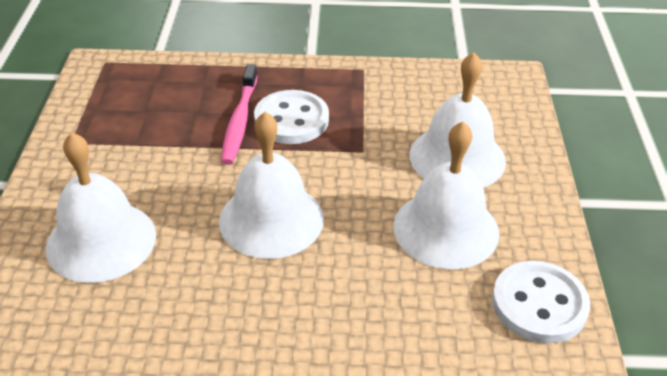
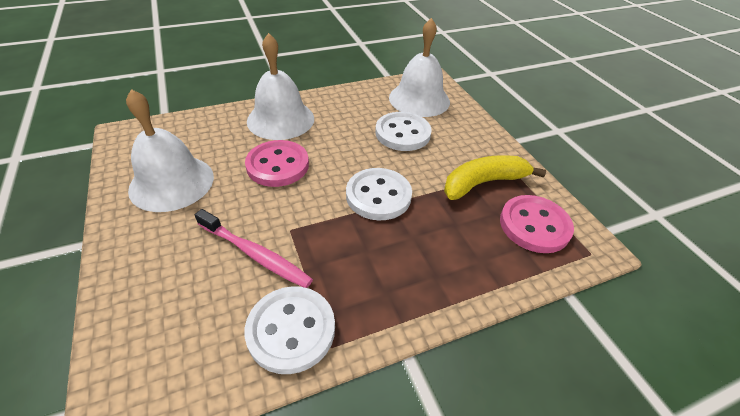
pink button: none = 0 -> [245,140,309,187] [500,195,574,253] = 2
white bell: [46,132,156,283] [219,112,324,259] [393,121,499,269] [410,52,506,188] = 4 -> [126,89,214,212] [247,33,314,140] [389,18,450,117] = 3
white button: [254,90,329,144] [492,261,590,343] = 2 -> [245,286,335,374] [346,168,412,220] [375,112,432,151] = 3
yellow banana: none = 0 -> [444,155,546,200] = 1

